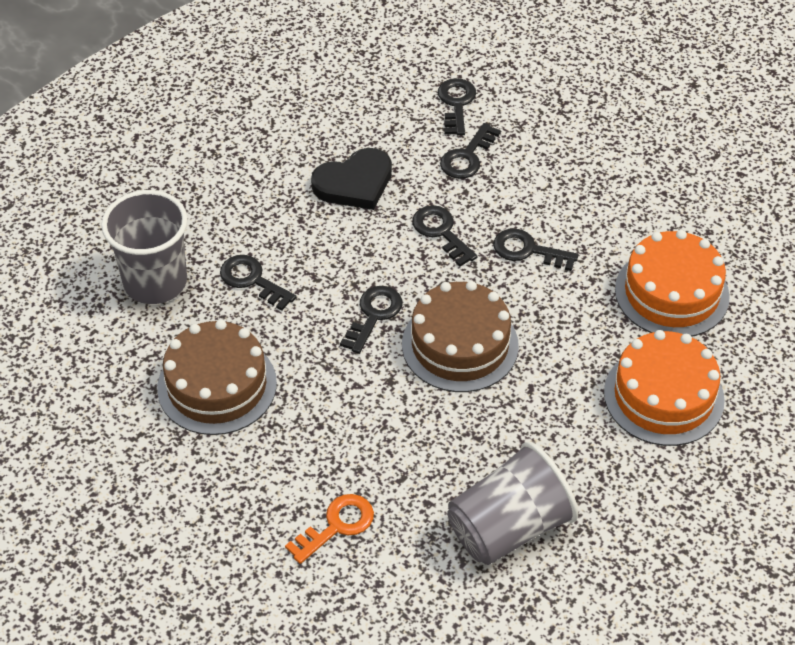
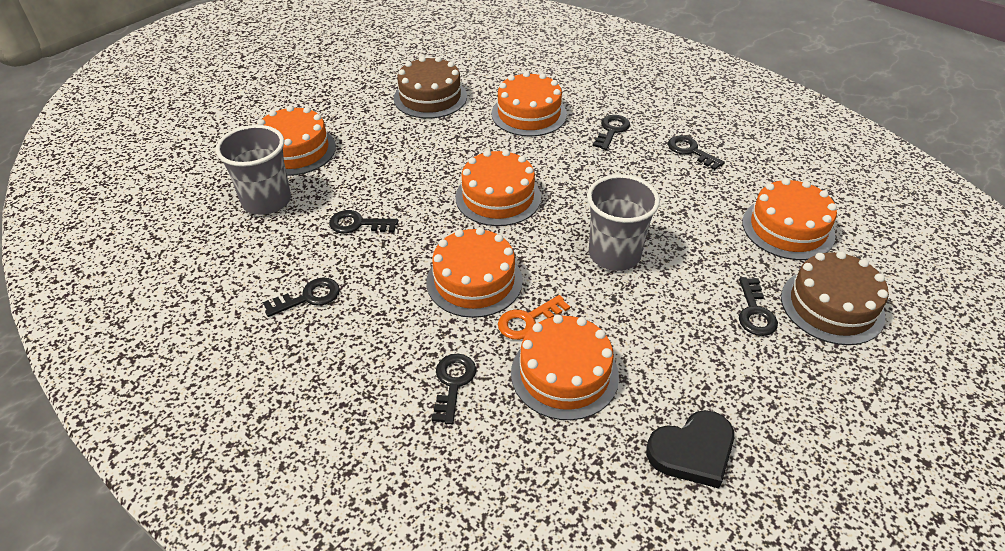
orange cake: [604,330,725,446] [615,230,730,337] = 2 -> [257,106,336,176] [426,227,523,318] [455,150,541,226] [491,71,567,137] [511,315,619,420] [742,178,837,260] = 6

